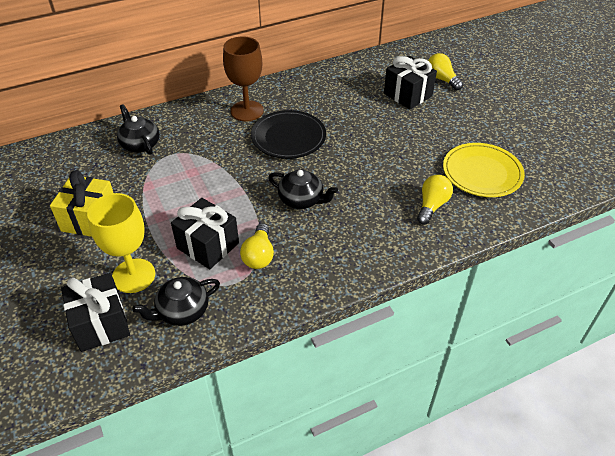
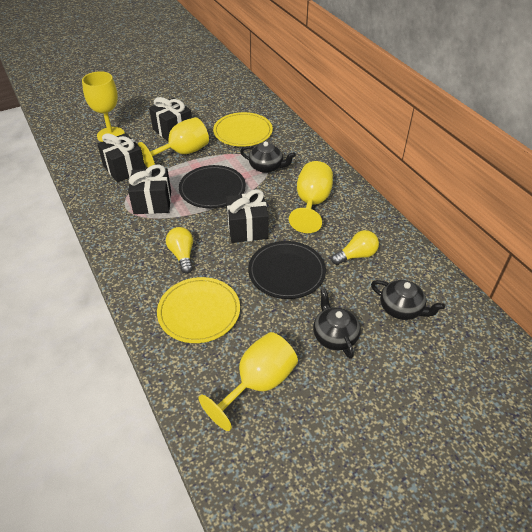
black gift: [61,273,130,352] [171,198,239,269] [384,56,437,109] = 3 -> [97,133,145,183] [128,165,171,214] [149,97,192,142] [226,189,269,243] = 4
black plate: [251,110,326,159] = 1 -> [179,165,246,208] [248,241,326,299] = 2
brown goblet: [223,36,264,121] = 1 -> none = 0
yellow gift: [50,170,113,237] = 1 -> none = 0
yellow goblet: [87,193,155,293] = 1 -> [82,71,125,142] [138,117,209,168] [198,332,298,431] [289,161,333,233] = 4
yellow light bulb: [240,223,274,269] [417,175,453,225] [428,53,463,90] = 3 -> [166,227,193,274] [331,230,379,265] = 2
yellow plate: [443,143,525,197] = 1 -> [157,277,240,343] [213,112,273,147] = 2

